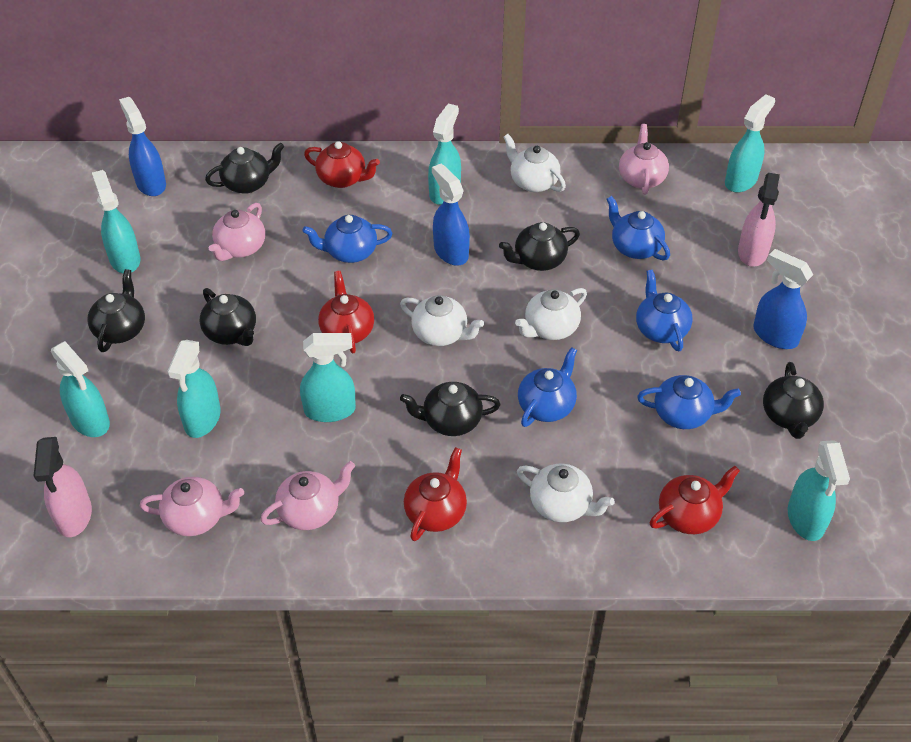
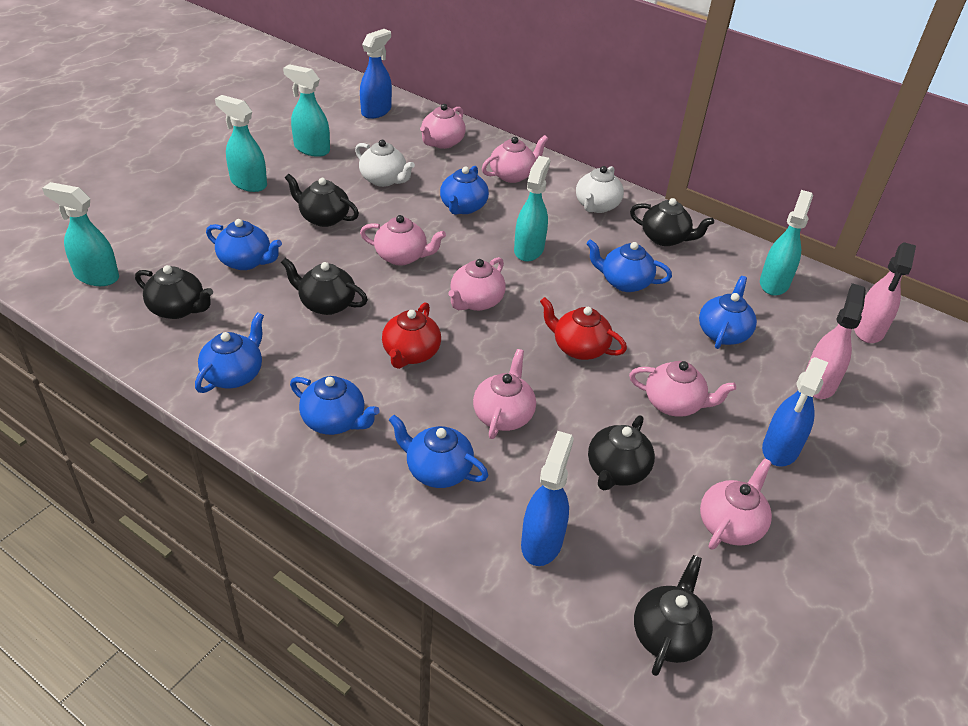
blue teapot: [302,215,393,263] [518,347,577,427] [607,196,670,260] [636,270,693,351] [637,375,741,429] = 5 -> [195,312,264,393] [206,219,282,270] [290,376,380,435] [389,415,488,488] [440,166,489,215] [586,239,672,292] [699,276,757,349] = 7
pink teapot: [140,477,244,536] [209,203,265,261] [260,461,355,530] [619,124,669,195] = 4 -> [360,215,446,265] [420,104,466,149] [448,257,506,311] [473,349,536,439] [482,135,548,183] [629,361,736,417] [700,458,772,550] = 7
red teapot: [304,141,380,188] [318,271,374,353] [404,447,467,541] [650,466,740,534] = 4 -> [382,302,441,369] [540,297,627,360] = 2
turquoise spray bottle: [51,341,110,437] [92,170,140,273] [167,340,221,438] [300,333,356,422] [428,103,461,205] [725,94,775,193] [788,440,850,541] = 7 -> [42,182,119,286] [215,95,267,192] [283,64,330,157] [514,156,550,262] [760,190,813,296] = 5
white teapot: [400,295,484,346] [504,134,566,192] [515,288,587,340] [517,463,615,522] = 4 -> [355,140,415,187] [576,166,624,213] = 2

